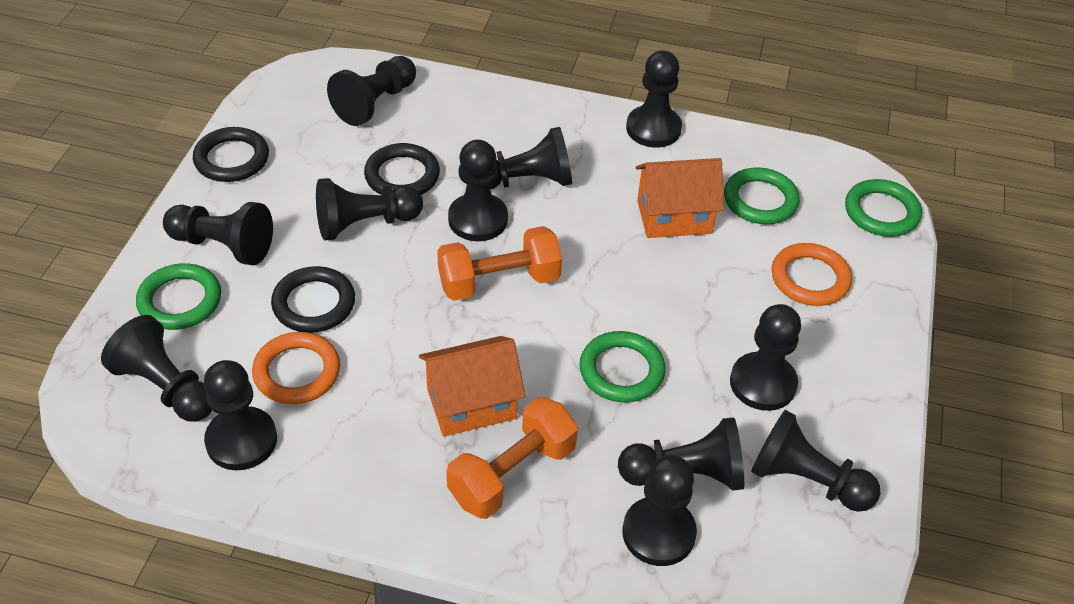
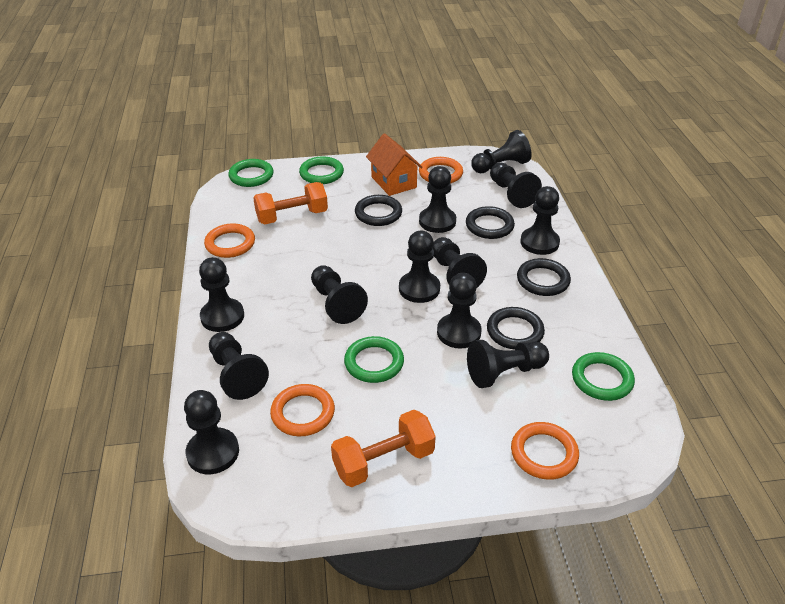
black ring: [193,127,269,182] [271,266,355,333] [364,143,440,195] = 3 -> [355,195,402,226] [466,206,515,239] [487,307,545,350] [517,258,571,296] = 4
orange house: [419,336,525,437] [636,158,724,238] = 2 -> [366,133,423,196] = 1
orange ring: [252,332,340,404] [772,243,852,306] = 2 -> [204,224,255,258] [270,384,335,436] [419,157,463,184] [511,422,579,480] = 4

